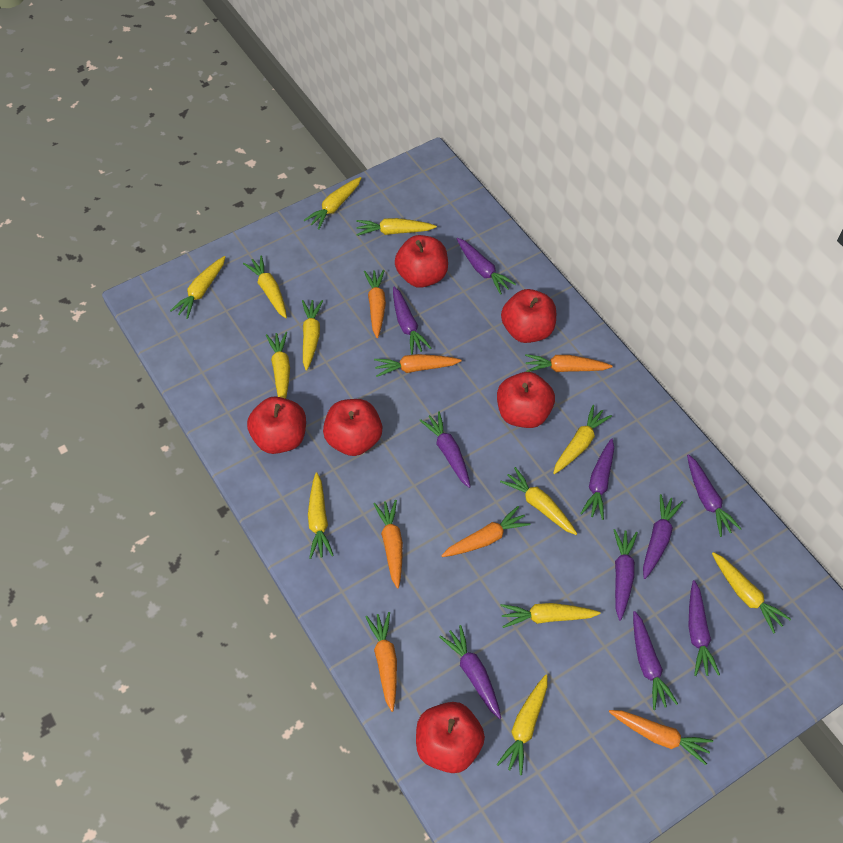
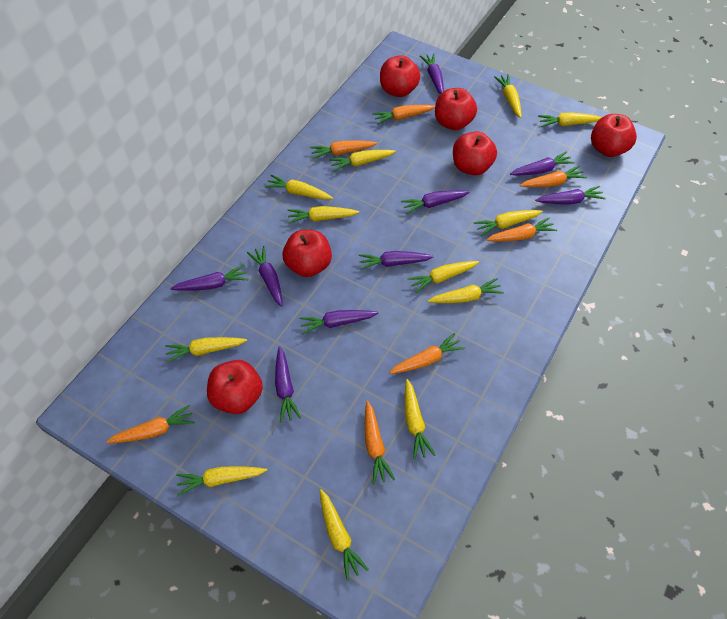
purple carrot: [393,287,431,355] [419,411,471,488] [439,625,501,719] [457,238,516,295] [580,439,614,520] [614,529,638,620] [633,611,678,710] [643,494,683,579] [687,454,741,537] [688,580,720,676] = 10 -> [171,265,248,291] [247,246,283,307] [275,346,301,422] [299,310,378,334] [359,251,434,270] [401,190,470,214] [420,54,444,94] [510,151,575,176] [535,186,606,204] = 9

